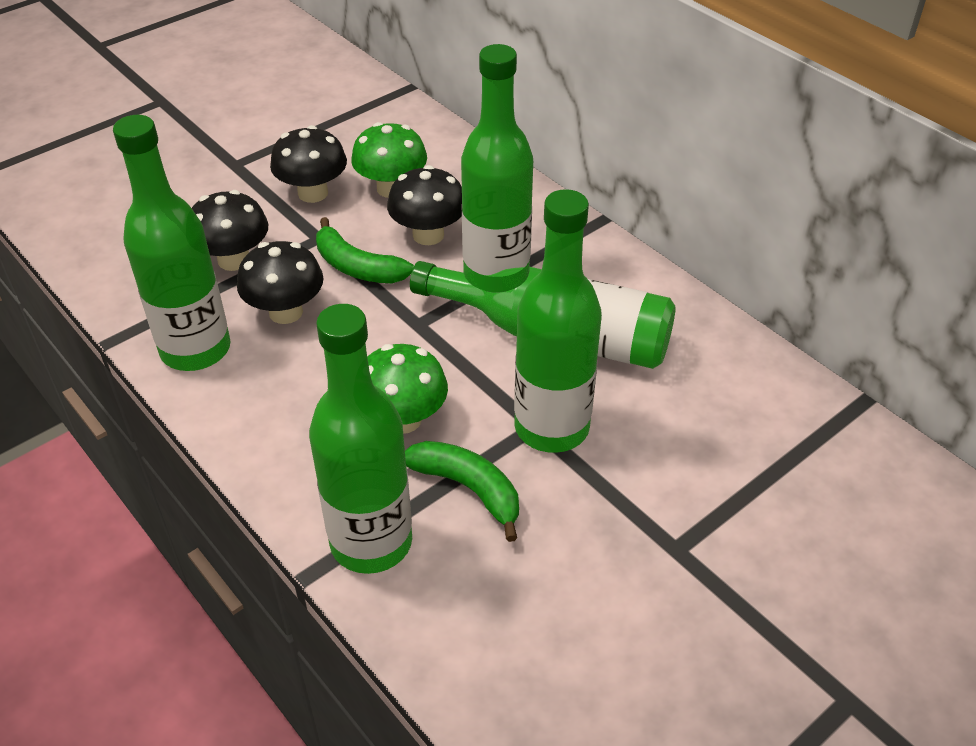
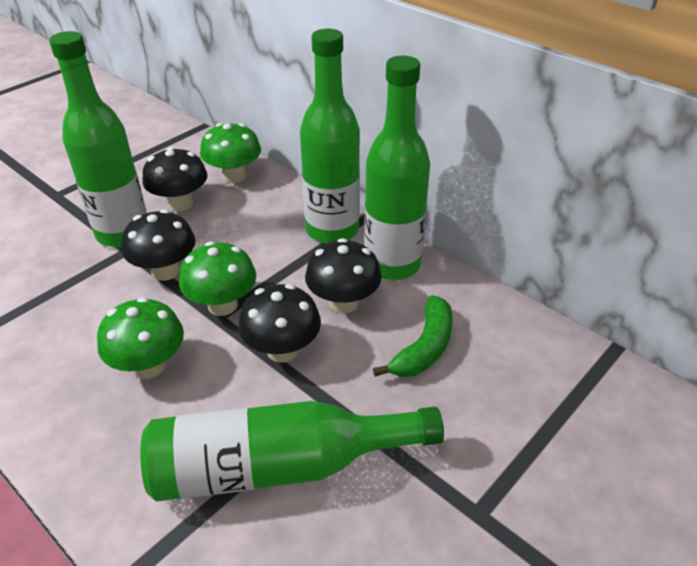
green banana: [316,217,414,283] [405,441,519,542] = 2 -> [373,295,452,377] = 1
green bottle: [113,115,230,371] [309,304,412,574] [410,261,676,369] [461,44,533,275] [514,189,602,453] = 5 -> [49,31,147,247] [140,401,444,502] [300,29,360,244] [364,56,430,280] = 4
green mushroom: [351,122,427,198] [367,344,448,434] = 2 -> [97,297,184,379] [179,241,256,316] [200,123,261,183] = 3

